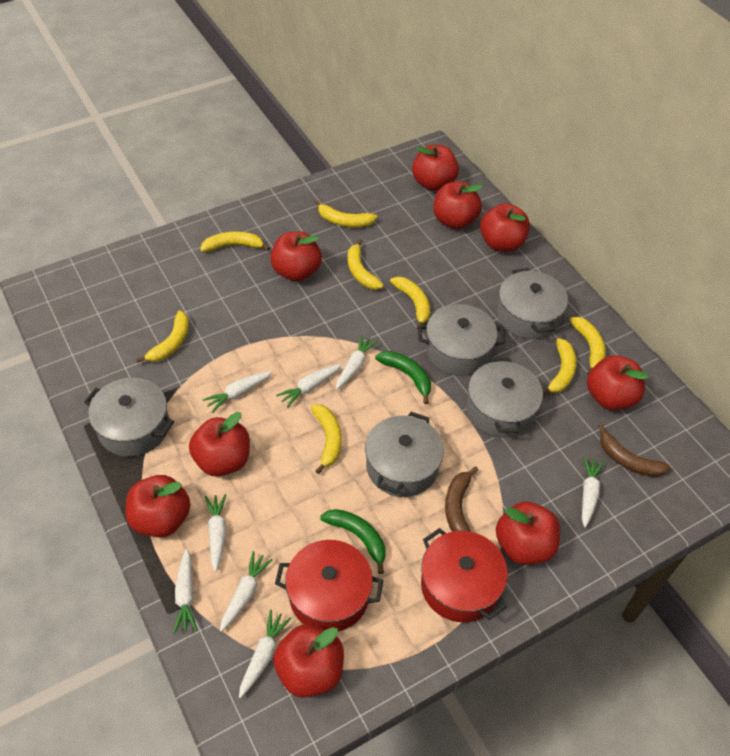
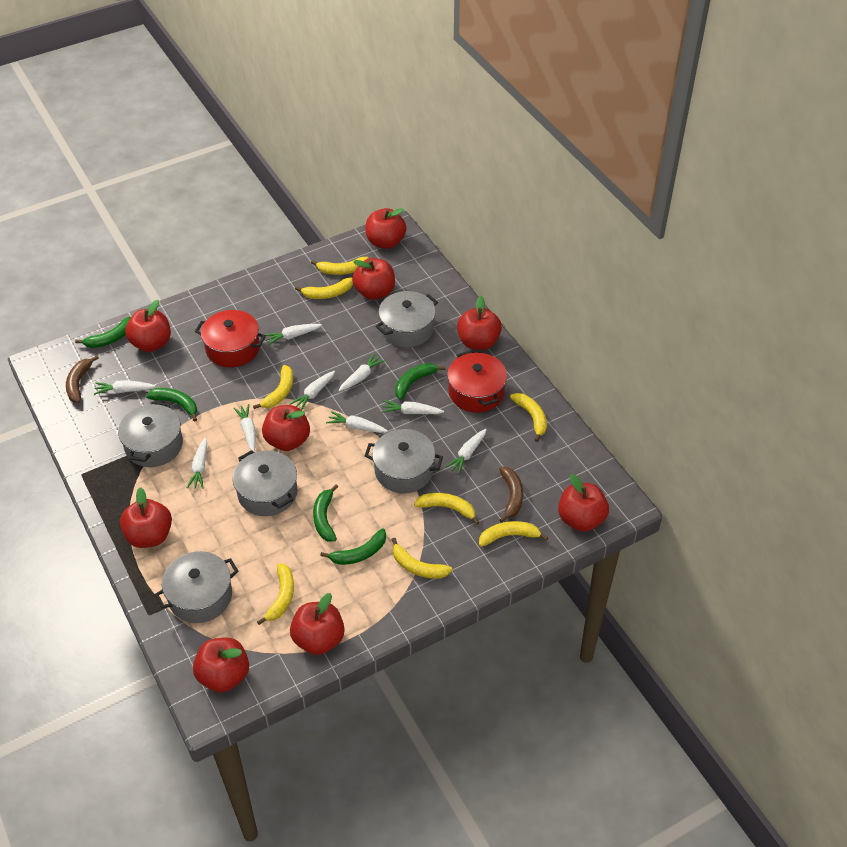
green banana: [320,509,386,574] [375,351,431,404] = 2 -> [75,317,131,348] [146,388,197,422] [313,485,338,542] [320,528,386,565] [395,363,446,400] = 5
white carrot: [173,549,197,634] [202,371,272,413] [205,494,226,572] [220,551,273,632] [239,610,292,698] [276,364,342,408] [336,335,378,390] [582,456,604,528] = 8 -> [94,380,156,395] [187,437,207,489] [234,404,256,452] [265,324,322,345] [289,371,335,410] [326,411,388,433] [338,353,385,392] [382,400,444,414] [445,429,487,474] = 9

